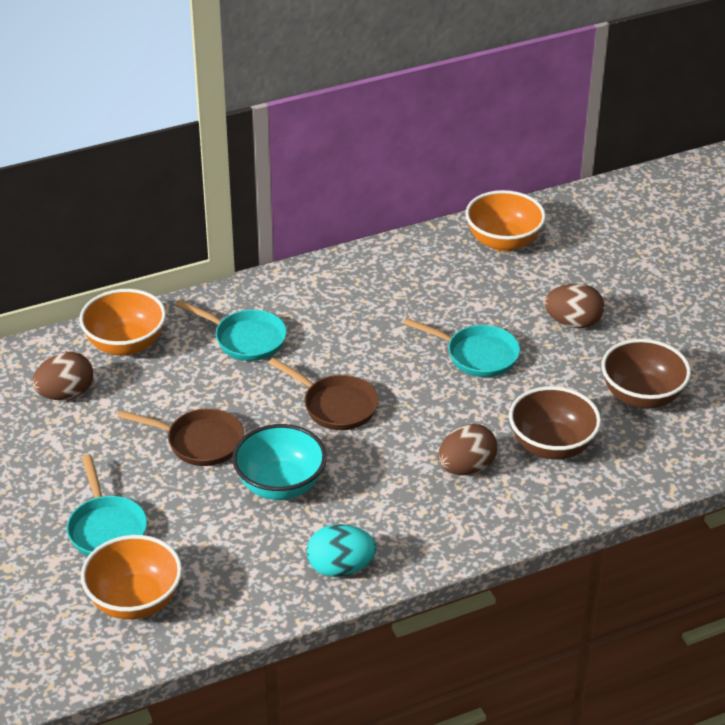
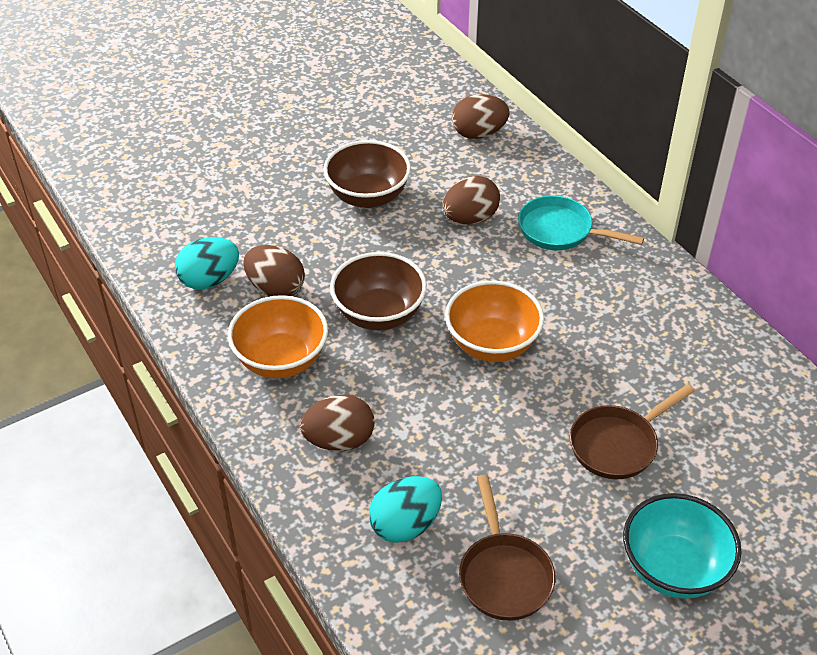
brown egg: [32,352,93,400] [438,424,497,475] [544,283,604,328] = 3 -> [243,245,305,297] [300,395,375,451] [443,176,500,224] [452,94,510,139] = 4
orange bowl: [79,289,166,356] [81,535,182,620] [465,190,546,252] = 3 -> [228,295,328,378] [445,281,544,362] = 2
turquoise egg: [307,524,377,577] = 1 -> [175,237,239,290] [369,476,442,543] = 2
turquoise pan: [67,454,147,556] [175,300,287,361] [403,318,520,377] = 3 -> [518,195,644,250] = 1

